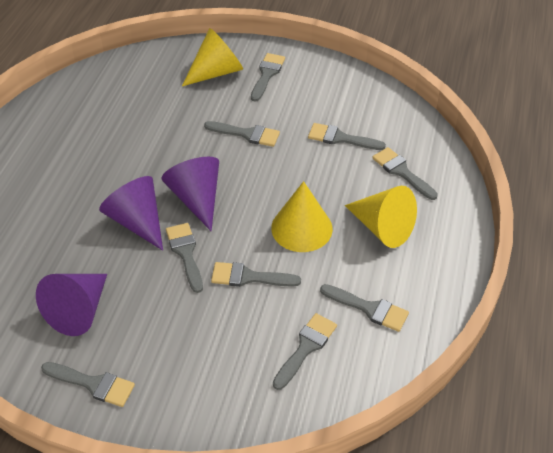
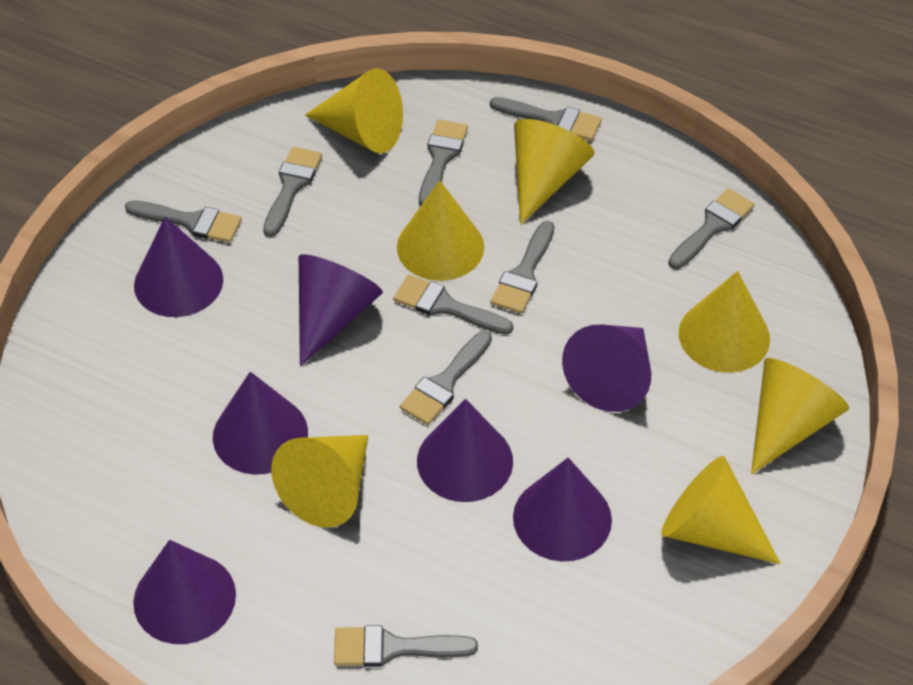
purple cone: [36,274,107,336] [99,176,163,251] [162,157,219,231] = 3 -> [133,540,236,644] [134,216,223,317] [213,372,308,475] [299,254,383,367] [417,399,513,502] [513,458,612,561] [562,325,651,412] = 7
yellow cone: [182,28,243,86] [271,181,333,252] [345,186,417,248] = 3 -> [271,435,368,528] [305,68,403,153] [397,181,484,281] [514,119,595,225] [661,456,781,564] [679,271,770,373] [751,358,849,474] = 7

